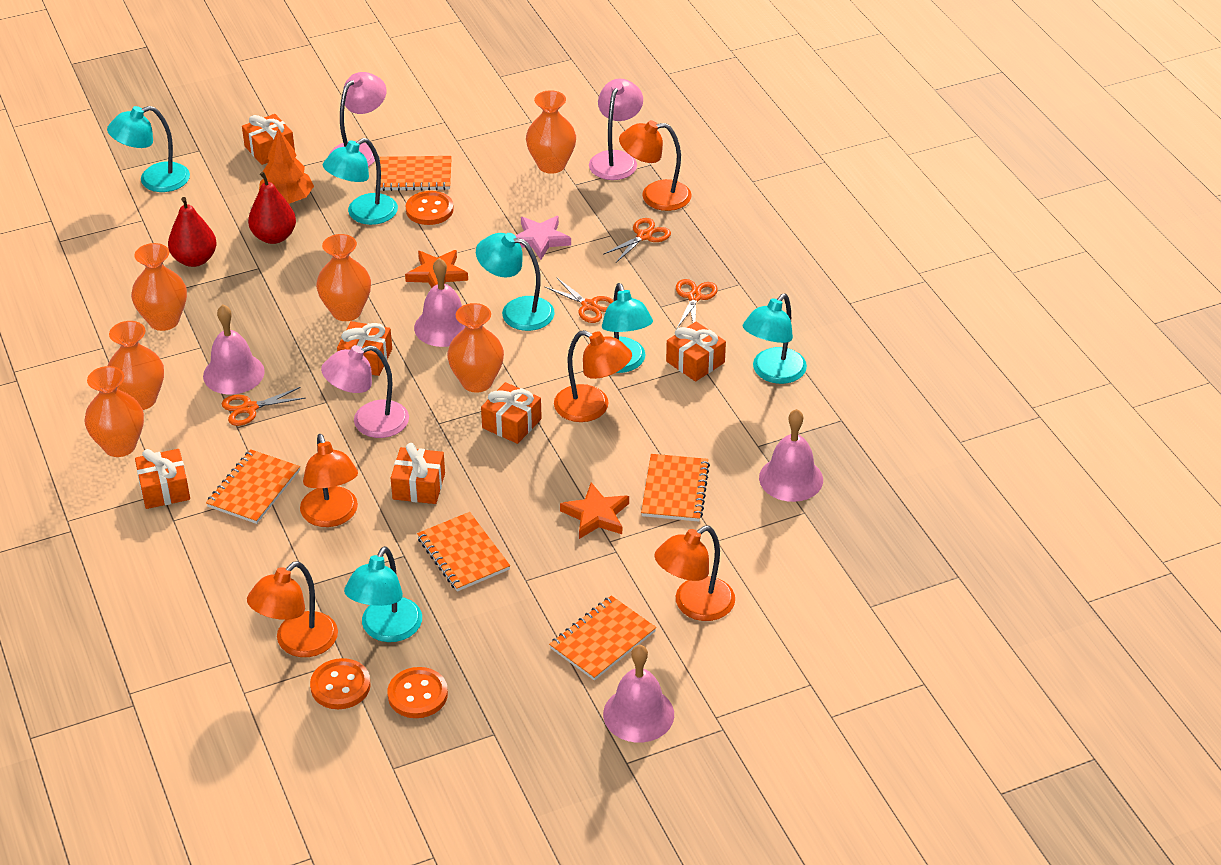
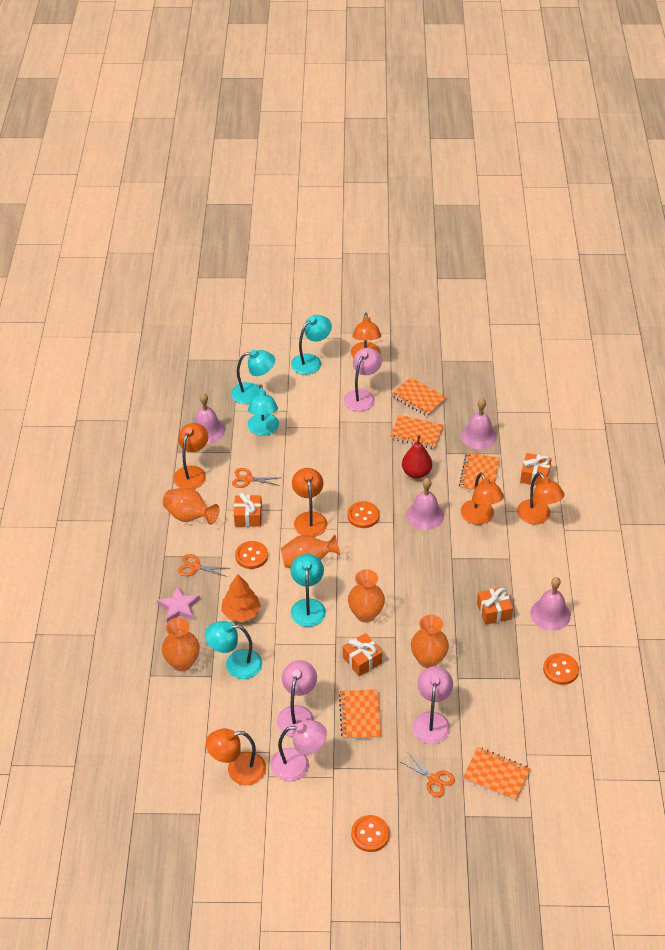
orange button: [310,658,371,709] [387,667,448,718] [406,191,454,225] = 3 -> [235,541,268,569] [347,501,379,528] [351,815,390,852] [543,653,579,685] = 4
orange gift: [135,449,190,509] [242,114,295,165] [337,321,392,376] [391,443,445,504] [481,382,542,444] [666,322,726,382] = 6 -> [234,492,262,527] [343,633,382,676] [477,587,513,625] [520,453,552,486] = 4
orange lamp: [247,561,338,657] [300,434,358,527] [554,330,632,422] [619,120,692,211] [654,526,735,621] = 5 -> [173,423,208,489] [206,728,266,785] [292,468,327,537] [351,313,381,358] [461,473,504,525] [517,472,564,524] = 6
orange scissors: [222,387,305,426] [545,278,614,323] [603,218,671,262] [676,279,718,328] = 4 -> [178,554,228,577] [232,468,280,488] [399,753,455,797] = 3
orange star: [405,250,468,288] [560,482,629,539] = 2 -> none = 0
orange vase: [84,366,144,457] [108,321,164,410] [131,243,187,331] [316,234,371,321] [447,303,504,393] [526,90,576,174] = 6 -> [162,618,200,671] [163,488,219,525] [280,534,340,568] [348,569,385,623] [411,615,449,668] = 5
pink lamp: [321,345,409,438] [329,72,387,167] [589,79,643,180] = 3 -> [271,720,327,781] [277,660,317,737] [344,348,382,411] [413,666,453,744] = 4
red pear: [168,197,217,267] [248,172,296,244] = 2 -> [402,435,432,479] = 1
turquoise lamp: [107,106,190,192] [323,138,398,225] [344,546,422,642] [476,233,555,331] [602,283,653,373] [743,294,807,384] = 6 -> [205,621,262,679] [231,350,275,404] [248,385,279,436] [290,554,326,627] [291,315,332,375] = 5

